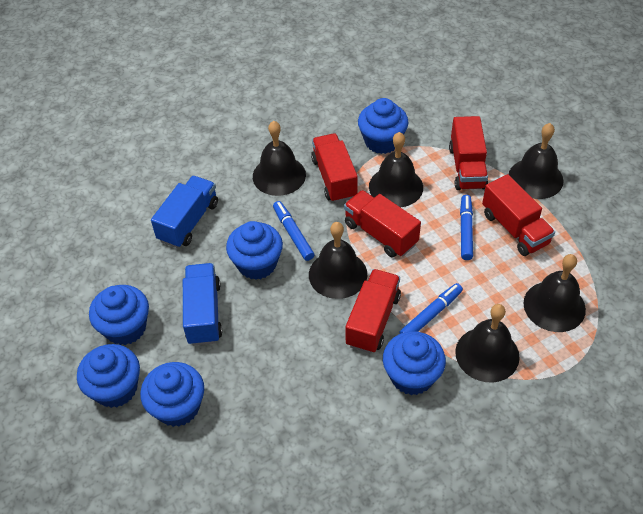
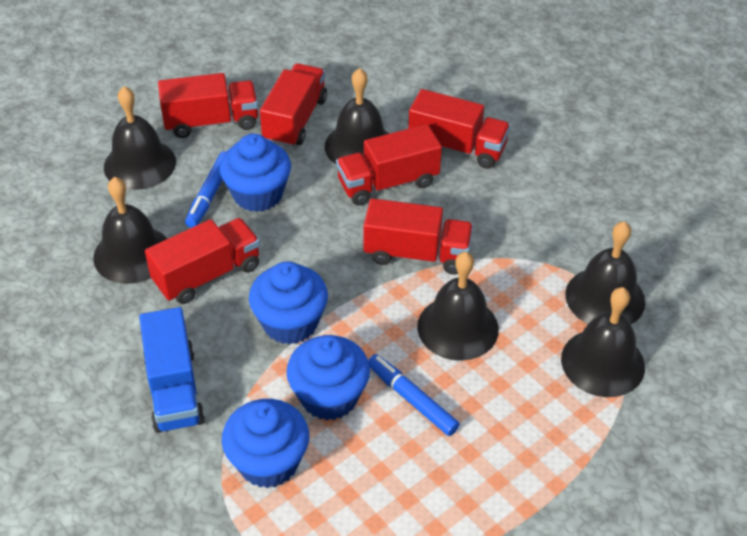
blue cupcake: [77,344,140,408] [89,285,149,345] [140,362,204,427] [226,221,283,280] [358,98,408,154] [383,331,446,395] = 6 -> [220,134,291,212] [222,399,309,488] [249,261,328,345] [286,335,370,420] = 4
blue marker: [273,201,315,261] [399,283,463,334] [460,195,473,260] = 3 -> [185,151,226,228] [368,354,460,436] = 2
blue truck: [151,176,218,248] [183,263,222,346] = 2 -> [139,307,205,433] = 1
red truck: [311,133,358,203] [344,190,421,257] [345,269,401,353] [449,116,488,190] [482,174,555,256] = 5 -> [145,218,260,304] [158,73,258,138] [260,63,327,148] [336,124,442,206] [364,198,473,275] [408,89,511,169] = 6

